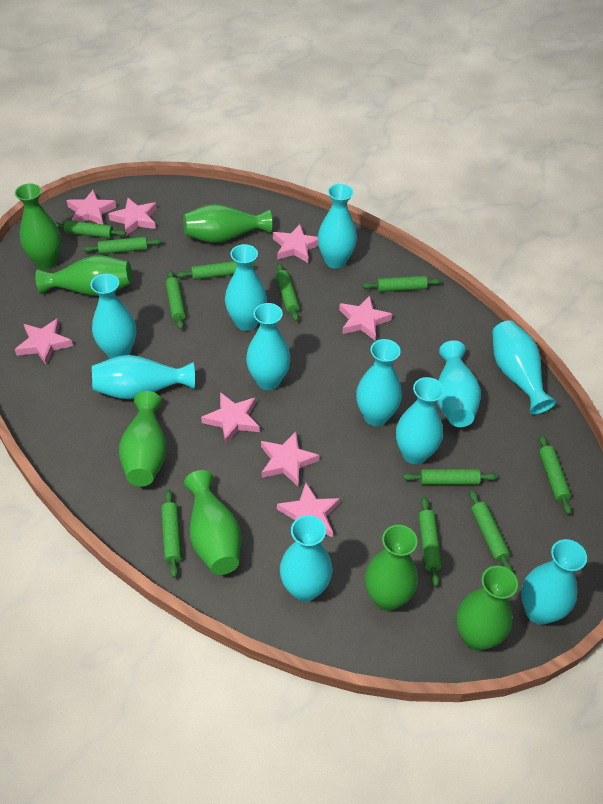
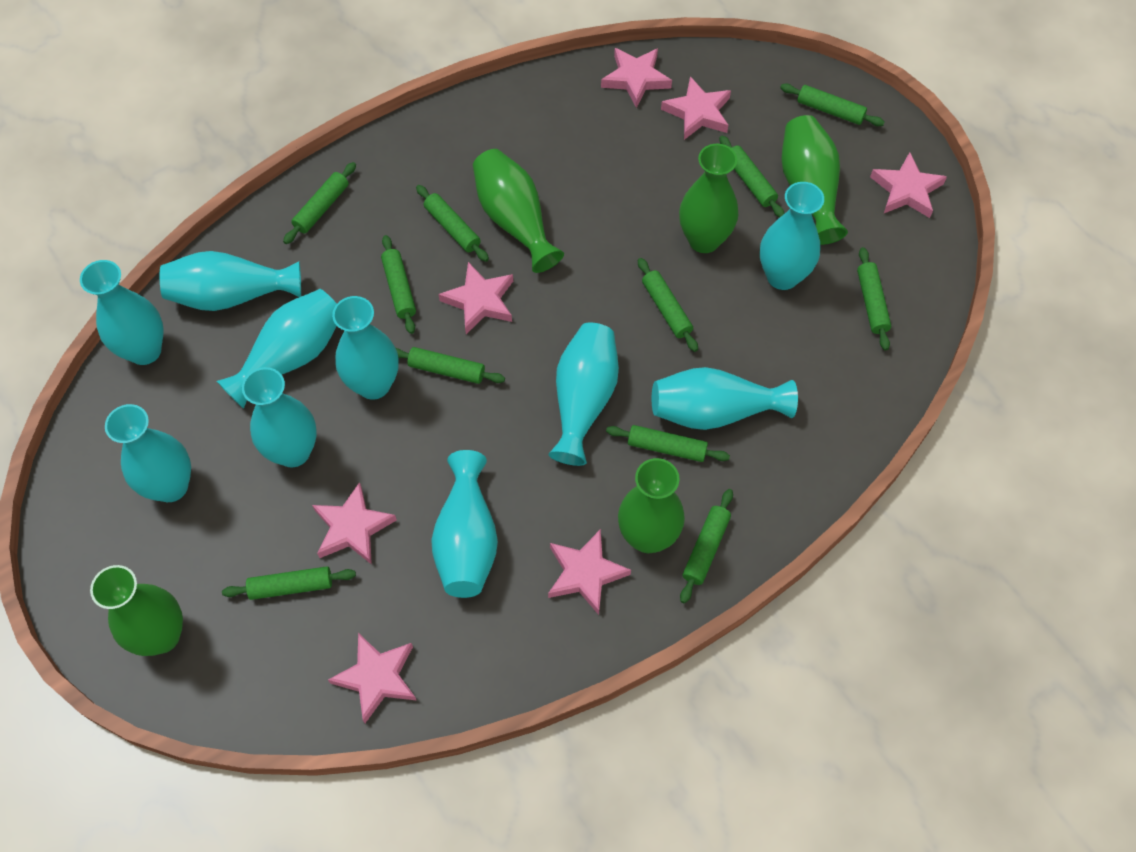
green vase: [15,183,61,269] [35,255,132,296] [119,391,167,486] [183,204,272,243] [184,470,241,575] [365,525,418,611] [456,566,518,650] = 7 -> [90,565,183,656] [473,149,564,273] [618,458,685,553] [679,144,738,253] [781,115,848,245] = 5
pink star: [15,318,73,366] [66,190,116,224] [108,198,157,236] [201,392,260,444] [261,431,320,486] [273,224,318,263] [277,483,340,540] [339,296,392,340] = 8 -> [312,482,397,565] [328,633,417,723] [438,262,513,334] [548,529,631,615] [601,48,672,108] [661,76,731,140] [870,152,947,218] = 7
turquoise vase: [90,274,136,359] [92,355,195,399] [225,244,267,331] [246,303,291,390] [280,515,333,602] [318,184,357,269] [356,339,402,426] [396,377,444,464] [437,340,481,427] [492,320,556,414] [521,539,587,625] = 11 -> [80,260,164,365] [105,404,191,502] [160,251,301,311] [216,289,337,409] [242,367,317,467] [332,296,399,400] [431,450,498,598] [548,323,619,466] [652,367,798,430] [760,182,824,290] = 10

